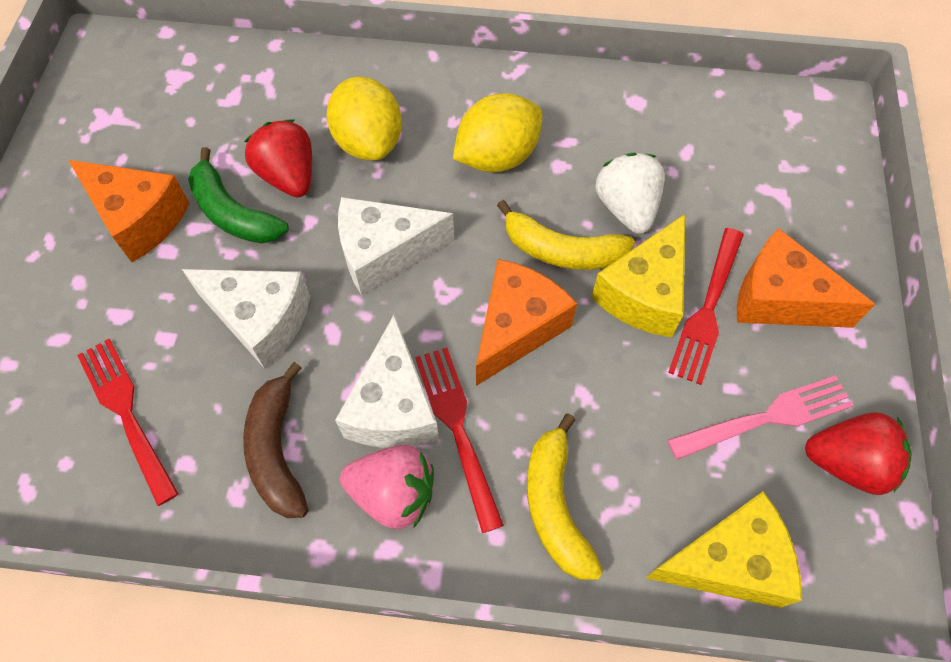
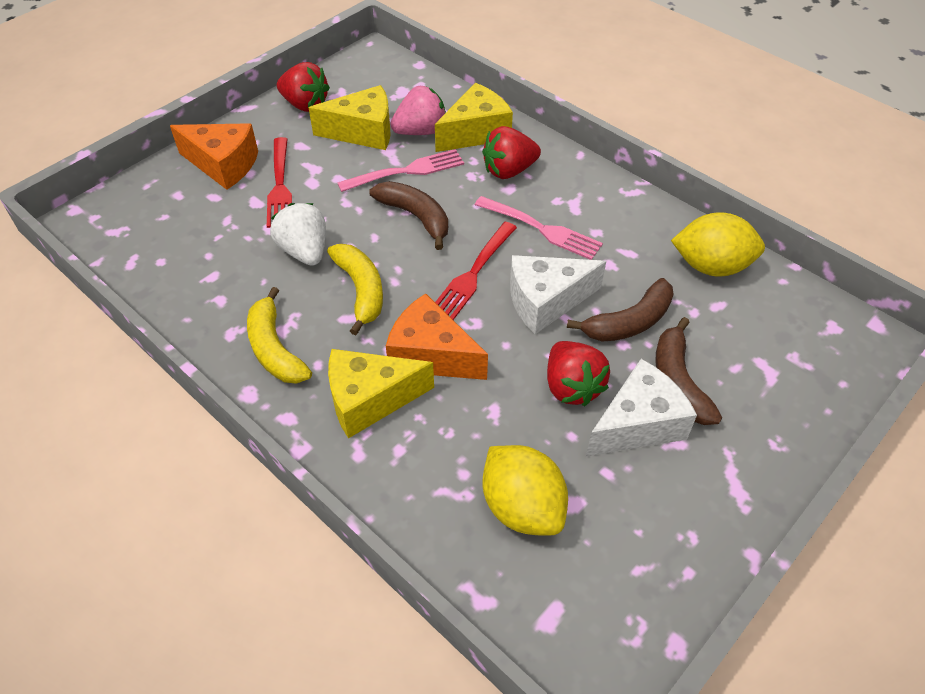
brown banana: [243,362,309,518] = 1 -> [369,181,448,250] [567,278,673,341] [655,317,722,425] = 3
green banana: [188,147,289,243] = 1 -> none = 0
orange cheese: [68,160,190,262] [476,259,577,386] [737,228,876,328] = 3 -> [170,123,258,190] [386,293,488,380] = 2
pink fork: [667,375,854,460] = 1 -> [337,149,464,192] [475,196,603,260] = 2
red fork: [77,339,179,506] [415,347,504,533] [668,228,744,385] = 3 -> [267,137,292,228] [435,222,517,320] = 2
red strawberry: [244,119,312,198] [805,412,912,495] = 2 -> [277,62,330,112] [482,126,541,179] [547,341,610,406] = 3
white cheese: [182,269,310,369] [335,314,439,448] [338,197,454,296] = 3 -> [510,255,606,334] [586,359,697,456] = 2
yellow cheese: [591,214,685,337] [645,491,802,608] = 2 -> [309,85,391,150] [328,349,434,439] [435,83,513,152] = 3

